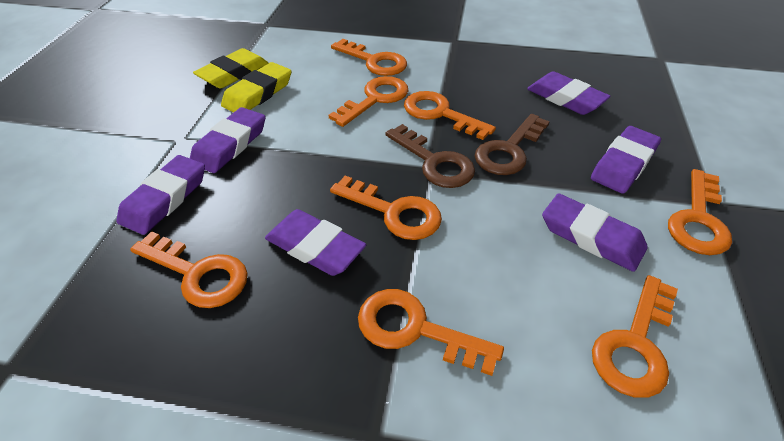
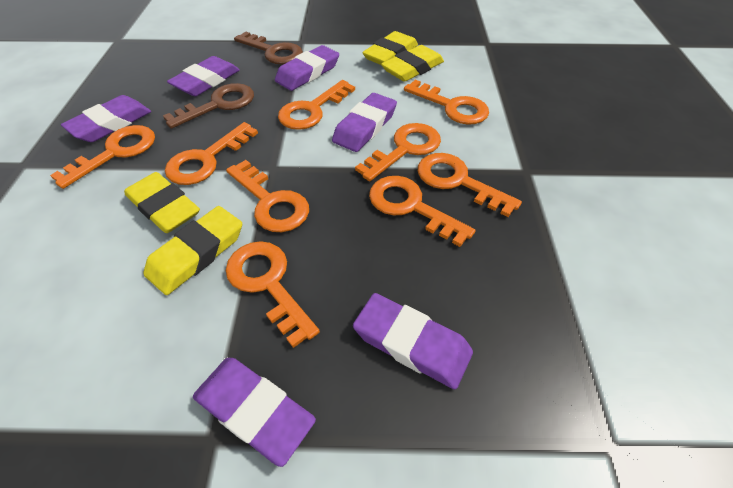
orange key: [130,231,248,308] [328,76,409,127] [330,176,442,240] [331,39,407,76] [358,289,504,376] [404,91,496,140] [592,275,678,397] [668,169,732,255] = 8 -> [50,125,155,189] [165,122,258,185] [226,160,309,232] [226,241,320,348] [278,80,355,130] [355,123,441,181] [369,176,476,247] [404,80,489,125] [418,153,522,217] = 9
yellow eraser: [193,48,268,88] [221,62,292,112] = 2 -> [124,172,200,233] [143,206,242,295] [362,31,418,65] [381,45,444,82] = 4

